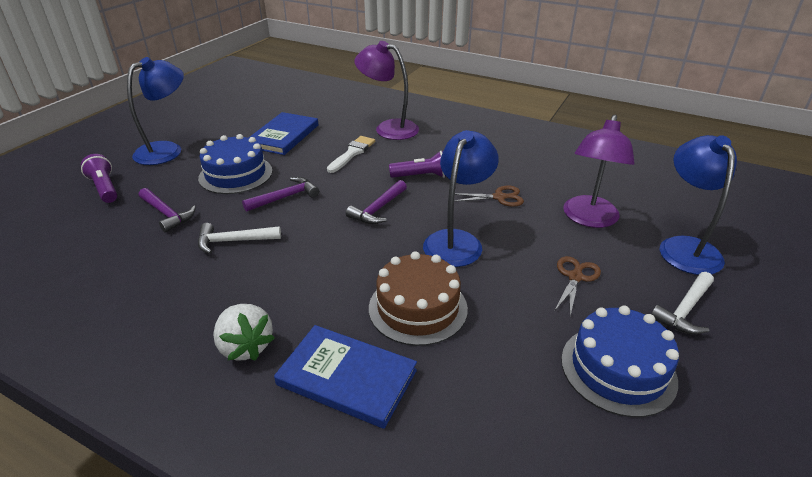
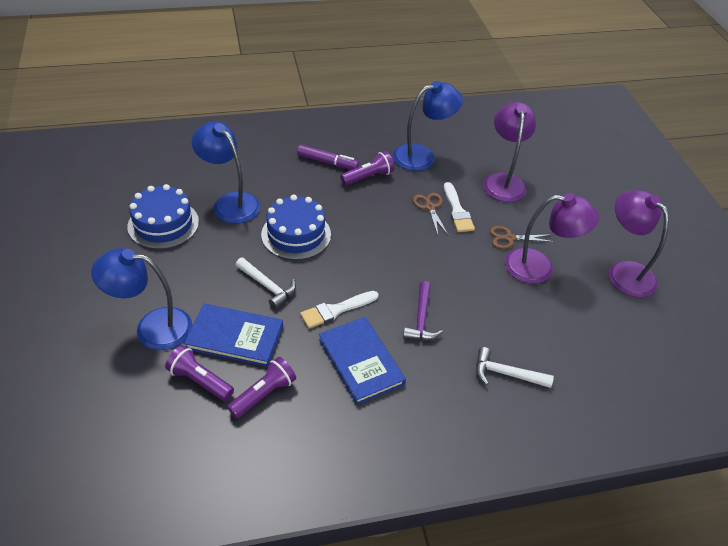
brown cake: [369,251,468,346] = 1 -> none = 0
purple flashlight: [81,154,117,203] [389,151,445,178] = 2 -> [165,345,234,401] [227,357,296,418] [340,151,394,186] = 3
purple hammer: [139,188,196,233] [242,177,319,212] [346,180,407,224] = 3 -> [403,281,443,340] = 1
purple lamp: [354,41,419,140] [563,115,635,228] = 2 -> [483,102,536,202] [505,193,599,284] [608,190,669,298] = 3
purple marker: none = 0 -> [297,145,359,170] = 1
white brush: [327,136,375,173] = 1 -> [300,291,378,329] [444,182,475,232] = 2
white strawberry: [213,304,275,361] = 1 -> none = 0

